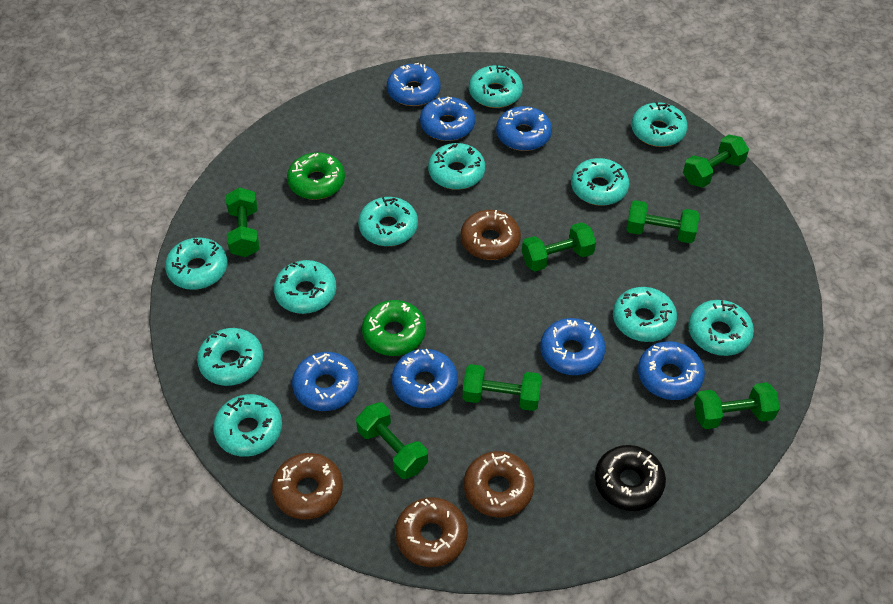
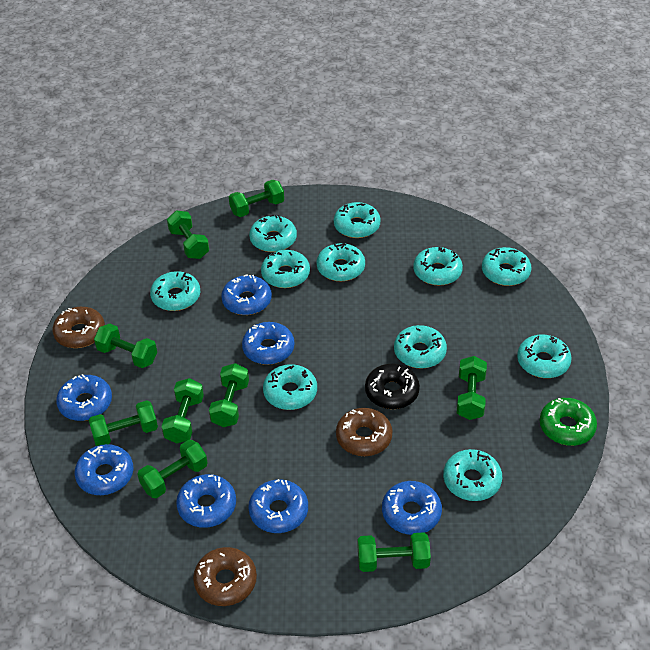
brown donut: [272,453,343,519] [395,497,468,567] [461,210,521,260] [464,451,534,518] = 4 -> [53,307,105,348] [193,547,257,606] [336,408,393,456] = 3
green donut: [287,152,345,200] [362,300,426,356] = 2 -> [540,398,597,446] = 1
green dumbbell: [226,187,259,257] [356,402,428,479] [463,364,542,411] [522,222,596,272] [626,200,699,243] [683,135,749,188] [694,382,780,429] = 7 -> [89,401,158,446] [94,323,157,368] [137,440,207,498] [161,378,204,443] [167,211,209,259] [209,363,249,427] [229,180,284,217] [358,532,431,572] [457,356,487,420] = 9

